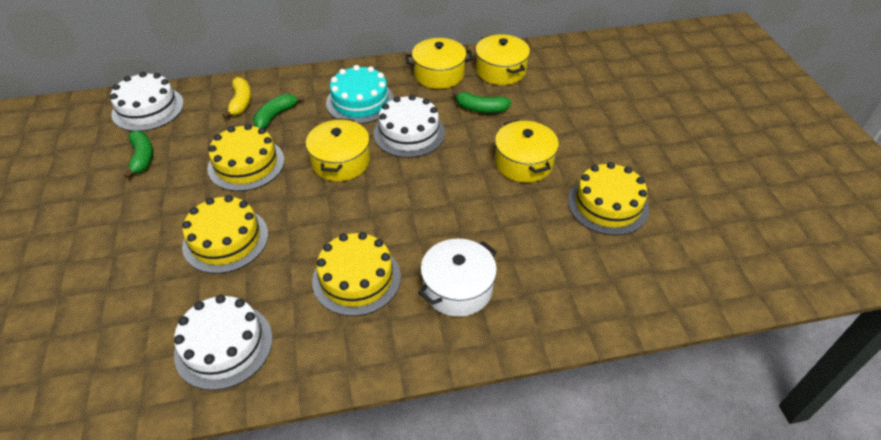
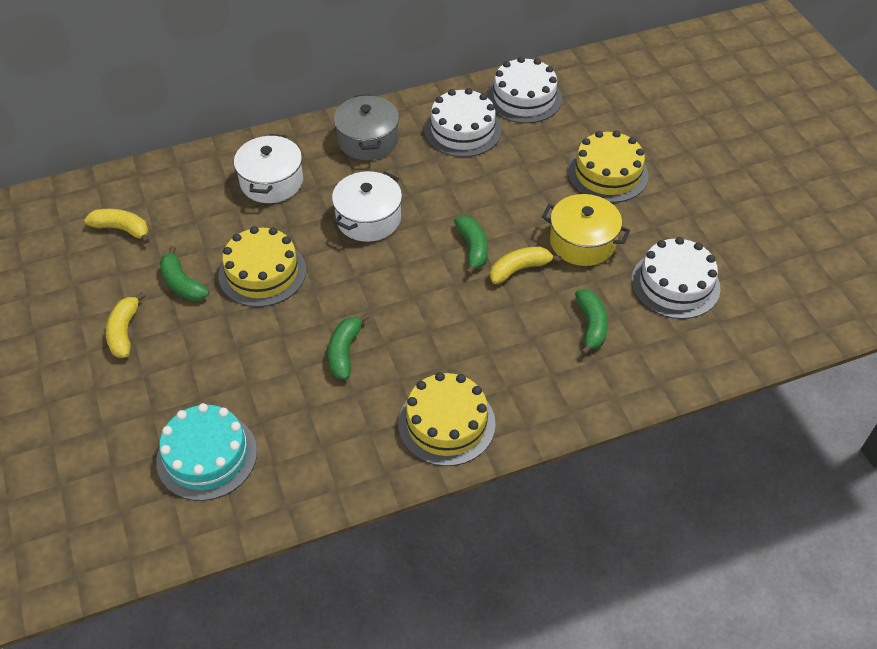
green banana: [124,131,153,178] [253,94,304,129] [452,90,511,113] = 3 -> [160,246,209,301] [328,314,369,380] [454,216,488,275] [575,289,608,355] = 4
grey pot: none = 0 -> [334,94,399,160] = 1
white pot: [418,238,497,317] = 1 -> [234,134,303,203] [332,171,402,242] = 2
yellow banana: [222,77,251,119] = 1 -> [84,209,150,244] [105,292,145,358] [490,247,561,284] = 3
yellow cake: [182,195,268,274] [208,124,284,191] [312,232,401,316] [568,162,649,236] = 4 -> [218,226,306,307] [398,372,496,466] [568,130,649,203] = 3
yellow pot: [306,118,370,181] [405,38,473,89] [476,34,530,85] [495,120,559,183] = 4 -> [542,194,630,266] = 1

